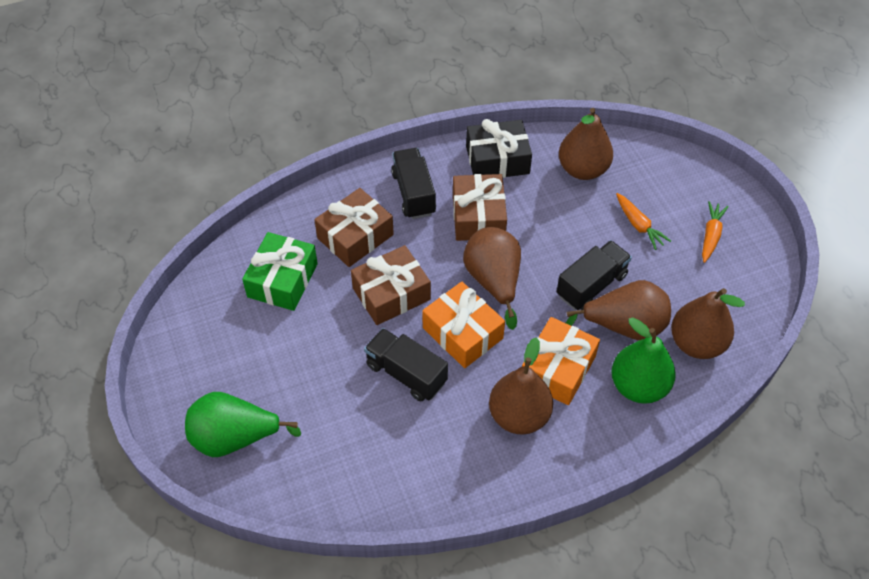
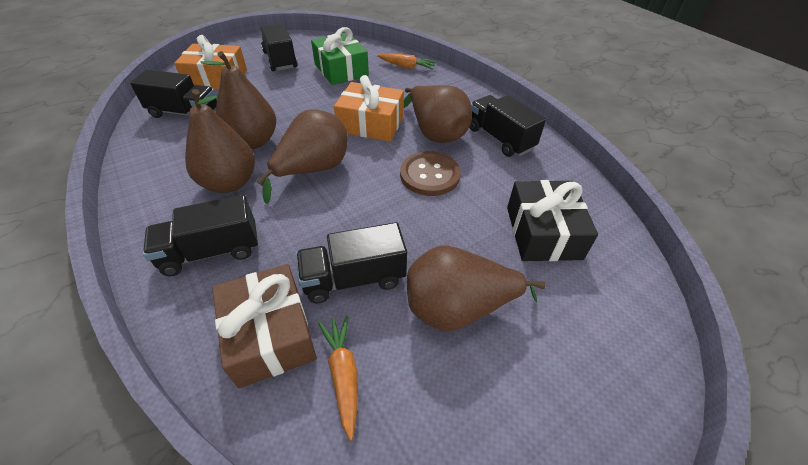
black truck: [364,328,448,402] [391,148,436,219] [557,240,632,310] = 3 -> [130,69,217,118] [143,195,258,276] [260,23,297,71] [296,222,407,304] [469,95,546,157] = 5
brown button: none = 0 -> [400,151,461,196] = 1
brown gift: [314,188,394,267] [351,245,431,325] [453,174,507,241] = 3 -> [212,264,317,388] = 1
green pear: [185,392,301,457] [611,317,676,404] = 2 -> none = 0

